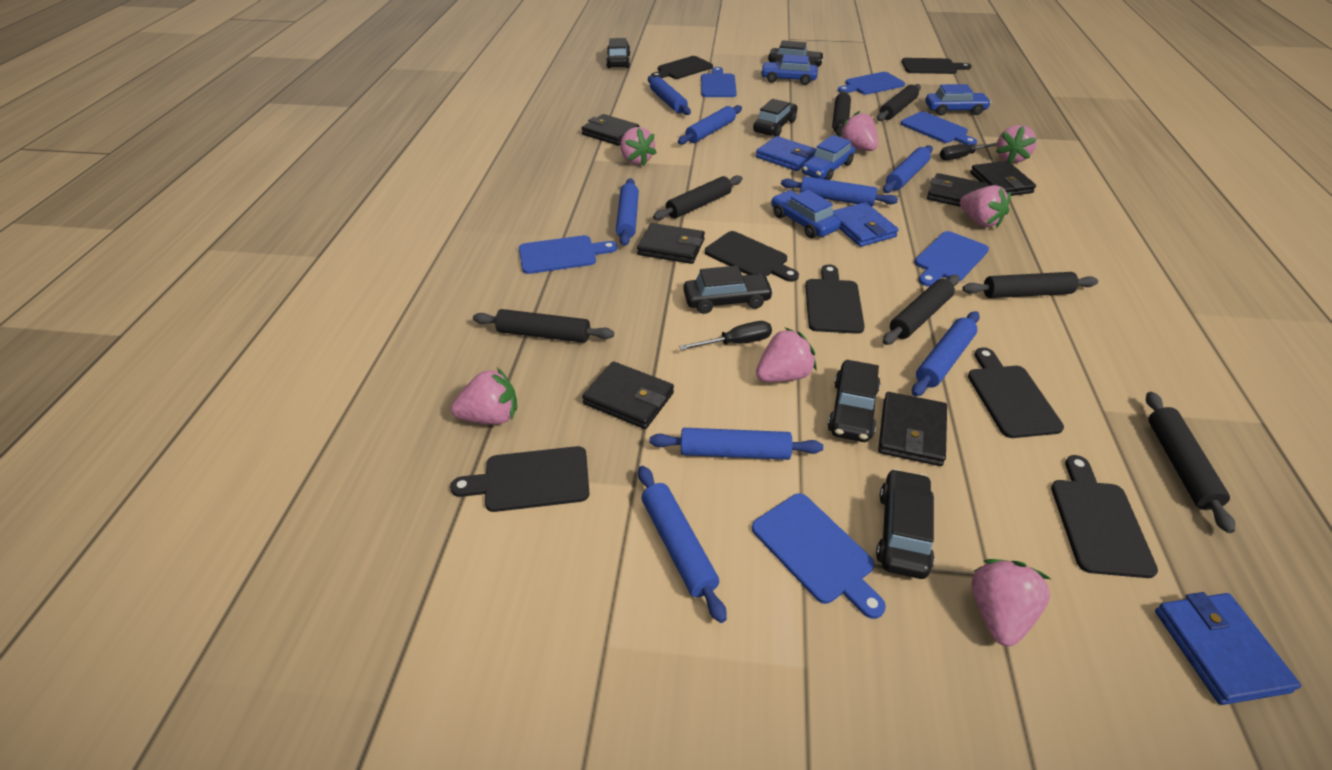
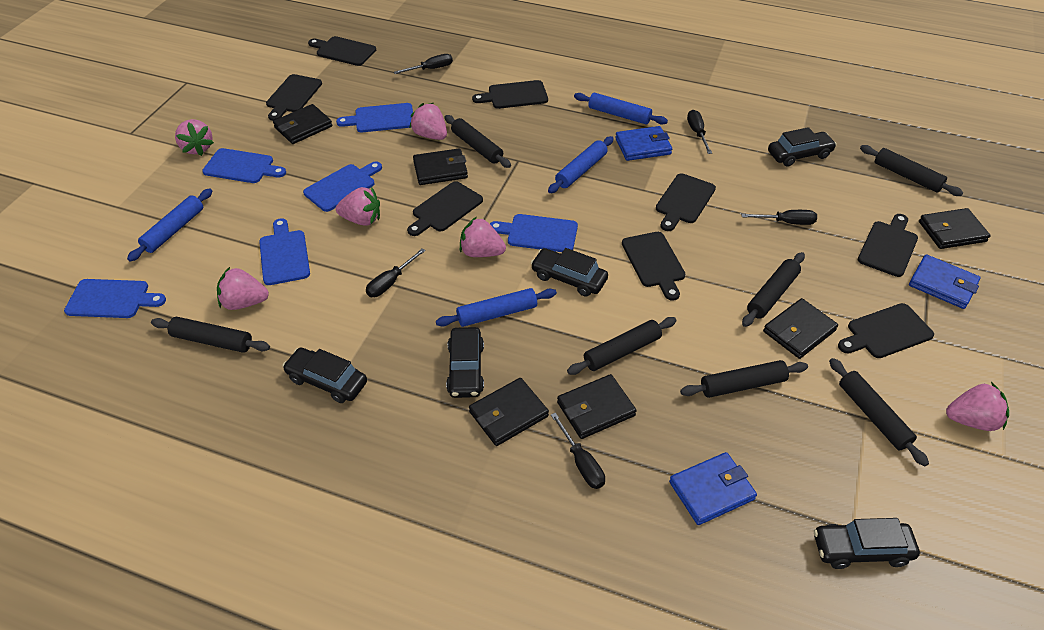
black car: [606,38,630,68] [683,266,774,314] [753,99,797,137] [768,40,824,67] [828,360,881,442] [876,469,934,579] = 6 -> [282,347,367,403] [446,327,484,398] [531,248,608,297] [768,127,837,167] [814,518,920,569] = 5
black cutting board: [450,446,589,512] [651,56,713,79] [705,231,799,282] [805,265,865,334] [902,58,971,74] [968,348,1064,438] [1051,455,1158,578] = 7 -> [266,74,322,121] [308,36,376,66] [407,181,483,236] [472,80,548,109] [622,232,685,301] [656,173,716,231] [838,303,934,358] [858,214,918,277] = 8
black screwdriver: [679,321,772,350] [940,143,997,160] = 2 -> [366,248,426,297] [394,54,453,74] [551,413,605,489] [687,110,712,154] [741,210,817,225] = 5
blue car: [761,54,818,85] [771,190,841,238] [802,135,855,180] [925,84,991,116] = 4 -> none = 0
blue rolling pin: [616,178,639,246] [638,466,727,623] [648,76,691,115] [650,428,823,460] [678,105,742,144] [781,176,898,206] [883,145,933,193] [912,311,980,397] = 8 -> [127,188,212,262] [436,288,557,327] [548,136,614,193] [574,92,668,125] = 4
pink strawberry: [451,368,517,425] [620,127,657,166] [756,328,816,382] [839,111,878,151] [960,185,1011,228] [971,559,1051,646] [996,125,1037,163] = 7 -> [175,119,214,156] [217,267,269,310] [336,187,380,226] [409,103,447,140] [460,217,506,257] [946,382,1009,431] = 6

